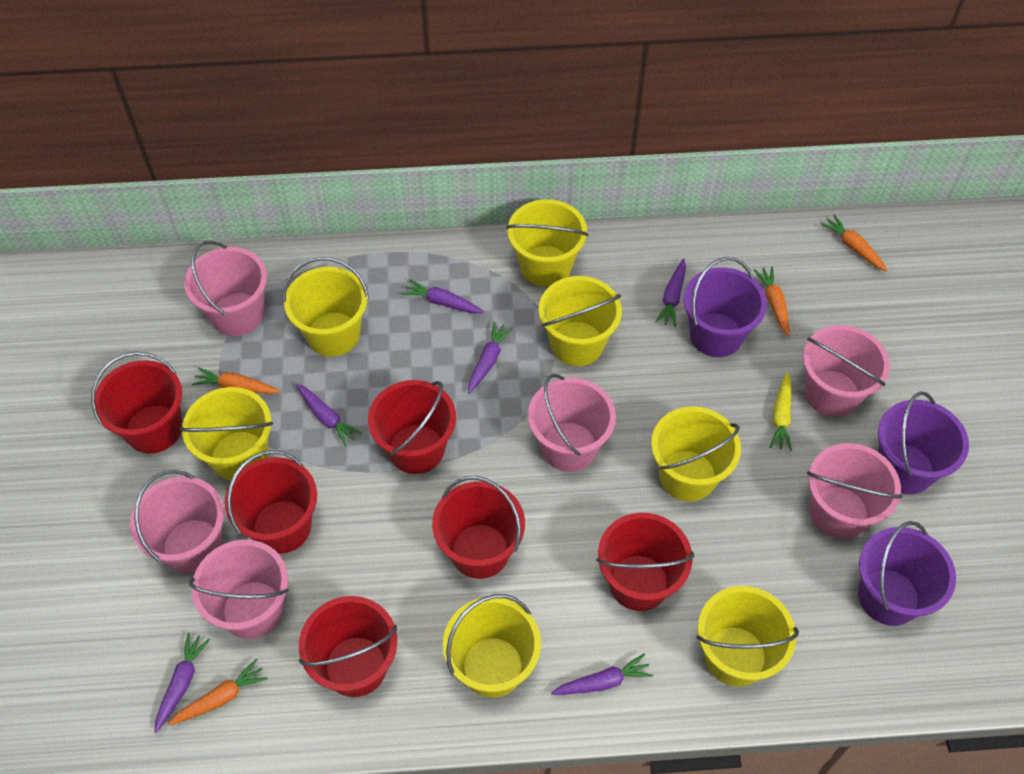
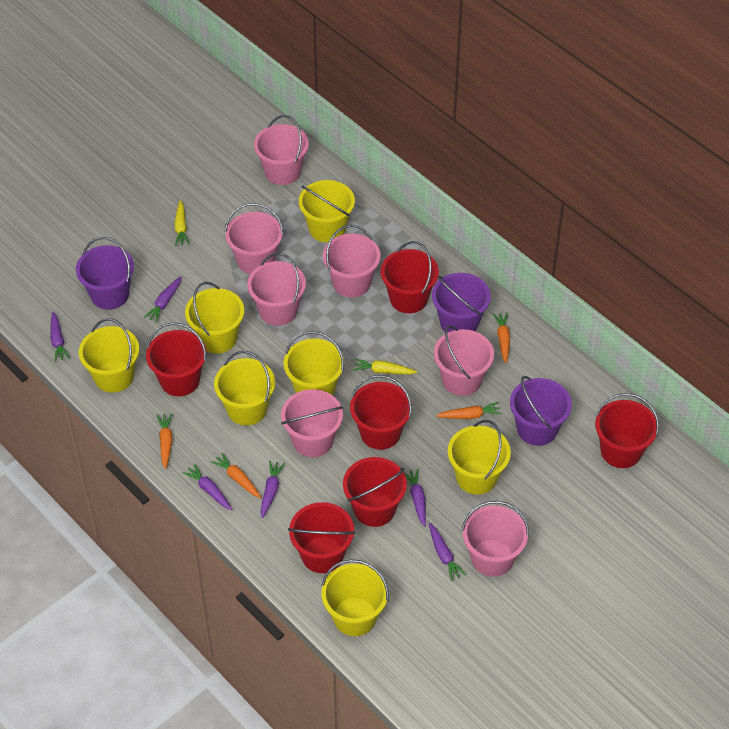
pink bucket: [130,470,224,574] [184,241,267,336] [189,540,289,639] [528,374,616,472] [803,325,890,417] [807,443,903,539] = 6 -> [225,203,284,274] [247,253,306,326] [254,115,309,185] [281,389,343,457] [323,225,381,297] [434,325,494,396] [461,501,529,577] = 7
yellow carrot: [769,373,792,451] = 1 -> [174,200,190,246] [353,358,417,374] = 2

